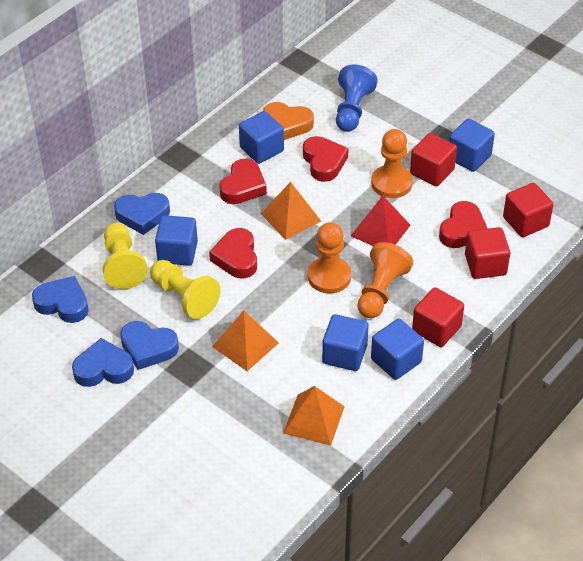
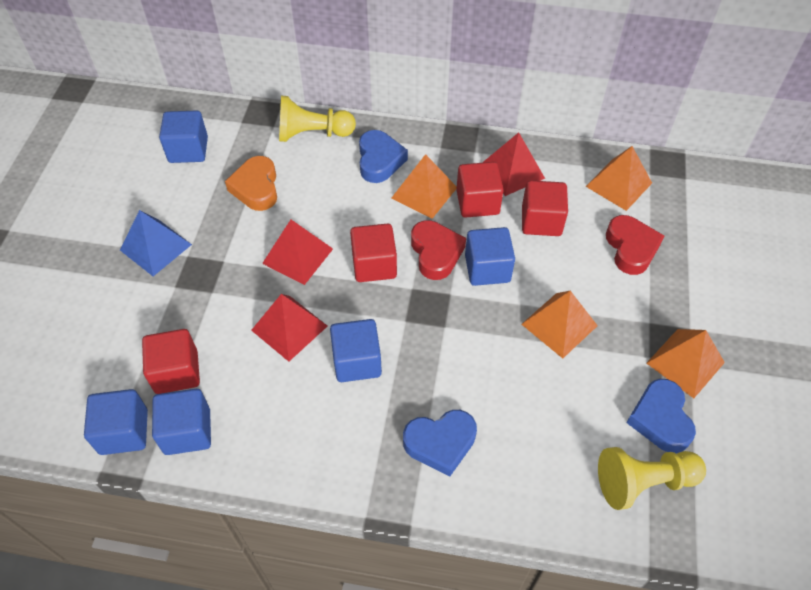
blue heart: [32,276,89,323] [72,338,134,387] [114,193,170,235] [120,321,179,370] = 4 -> [359,130,408,183] [403,410,477,476] [626,379,696,453] = 3
blue pawn: [336,65,377,132] = 1 -> none = 0
blue pyramid: none = 0 -> [120,210,192,276] = 1
orange pawn: [308,222,351,293] [357,242,413,318] [371,129,413,198] = 3 -> none = 0
orange pyramid: [212,310,279,371] [261,182,321,240] [283,386,345,446] = 3 -> [391,154,457,219] [521,291,598,358] [585,146,652,211] [646,329,725,398] = 4
red heart: [209,228,257,279] [219,159,267,204] [303,136,349,182] [439,201,488,248] = 4 -> [411,220,466,280] [606,215,664,275] = 2
red pyramid: [351,195,410,246] = 1 -> [251,294,328,362] [262,220,333,285] [482,132,545,196] = 3

